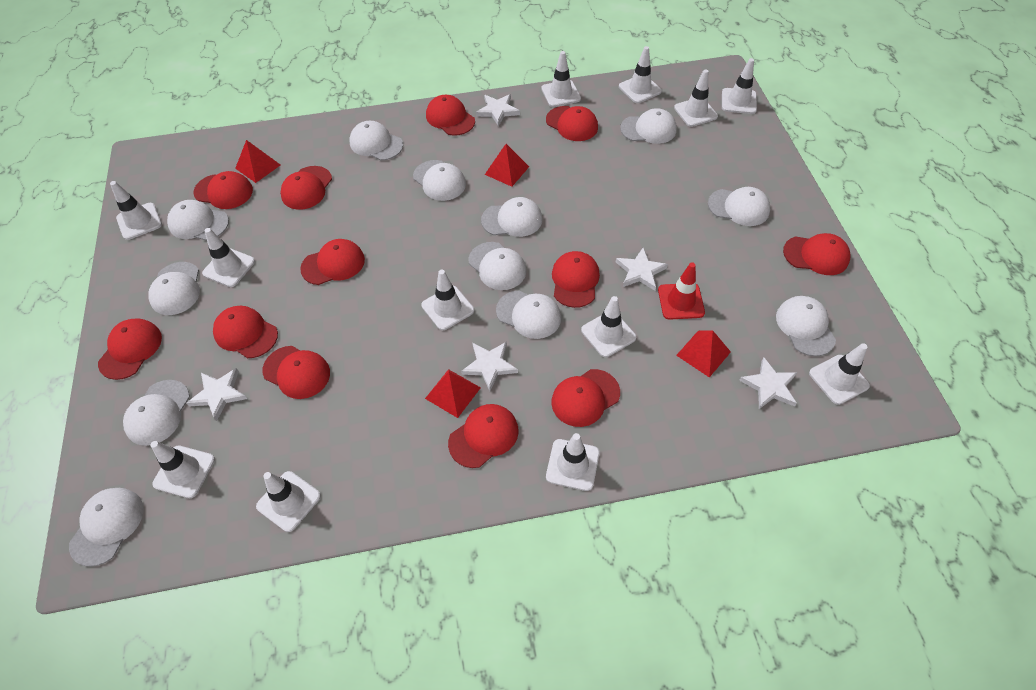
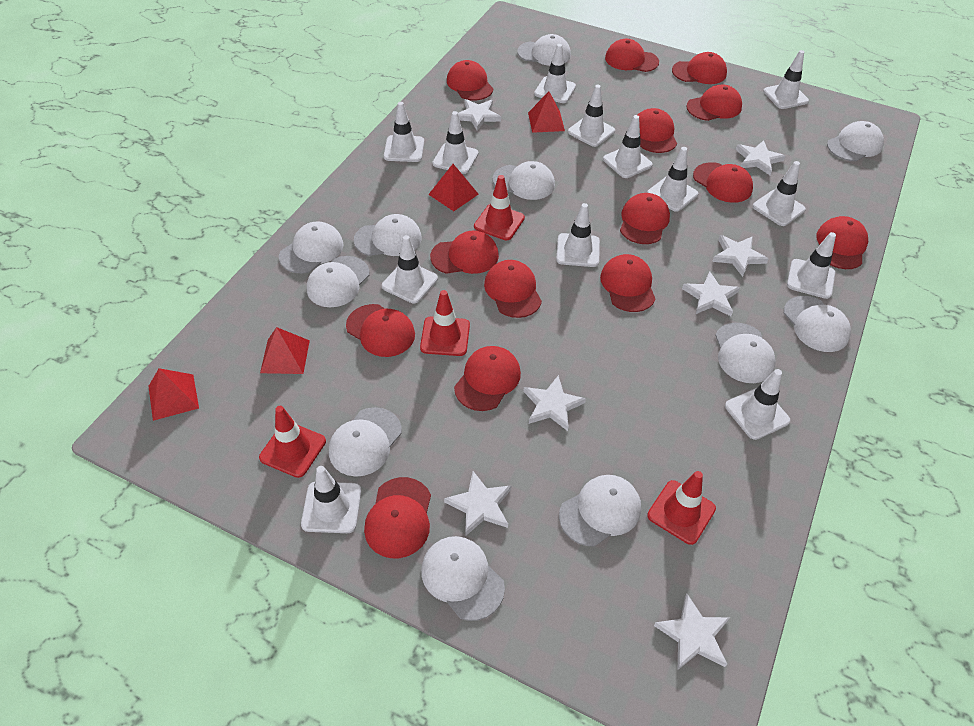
red cap: [98,318,162,380] [194,171,253,209] [213,306,278,358] [263,346,330,399] [280,166,332,210] [300,239,365,285] [426,95,475,136] [448,404,519,468] [546,106,598,141] [551,369,620,427] [552,251,600,308] [783,233,851,275] = 12 -> [346,304,415,357] [364,477,431,558] [430,231,499,274] [447,60,493,101] [454,346,521,411] [484,260,542,318] [600,254,656,312] [605,39,659,72] [620,193,670,244] [638,108,677,153] [672,52,727,84] [686,84,742,121] [693,162,753,203] [816,216,868,269] = 14
red traffic cone: [658,262,705,320] = 1 -> [259,406,326,478] [420,290,470,356] [474,175,525,240] [647,471,716,545] = 4
white cap: [69,488,144,567] [123,380,190,446] [148,262,200,315] [167,200,229,241] [350,121,403,161] [413,160,466,201] [468,242,526,290] [481,197,542,237] [496,290,561,339] [620,108,677,144] [708,187,770,226] [776,296,836,356] = 12 -> [279,221,343,273] [307,256,370,307] [329,407,402,477] [354,214,422,256] [421,536,505,621] [492,161,555,200] [517,34,571,66] [559,475,641,547] [715,323,776,383] [784,296,851,352] [827,121,884,161] = 11
white star: [187,368,247,421] [461,342,518,391] [476,94,520,126] [616,247,668,291] [739,357,798,409] = 5 -> [444,471,512,536] [458,99,501,131] [523,375,586,431] [654,594,730,670] [682,272,740,316] [712,235,769,277] [735,140,785,175] = 7
white traffic cone: [110,181,162,240] [151,441,215,498] [202,228,255,287] [256,471,321,532] [421,269,474,330] [541,51,581,107] [546,433,600,491] [581,296,636,357] [619,46,662,103] [674,69,718,127] [722,58,757,114] [809,343,870,405] = 12 -> [301,466,361,533] [382,235,438,303] [384,102,424,162] [432,111,479,174] [534,44,576,103] [556,203,600,267] [568,85,615,147] [603,115,653,178] [647,147,698,212] [725,369,790,440] [753,161,806,226] [763,50,809,109] [787,232,836,299] = 13

